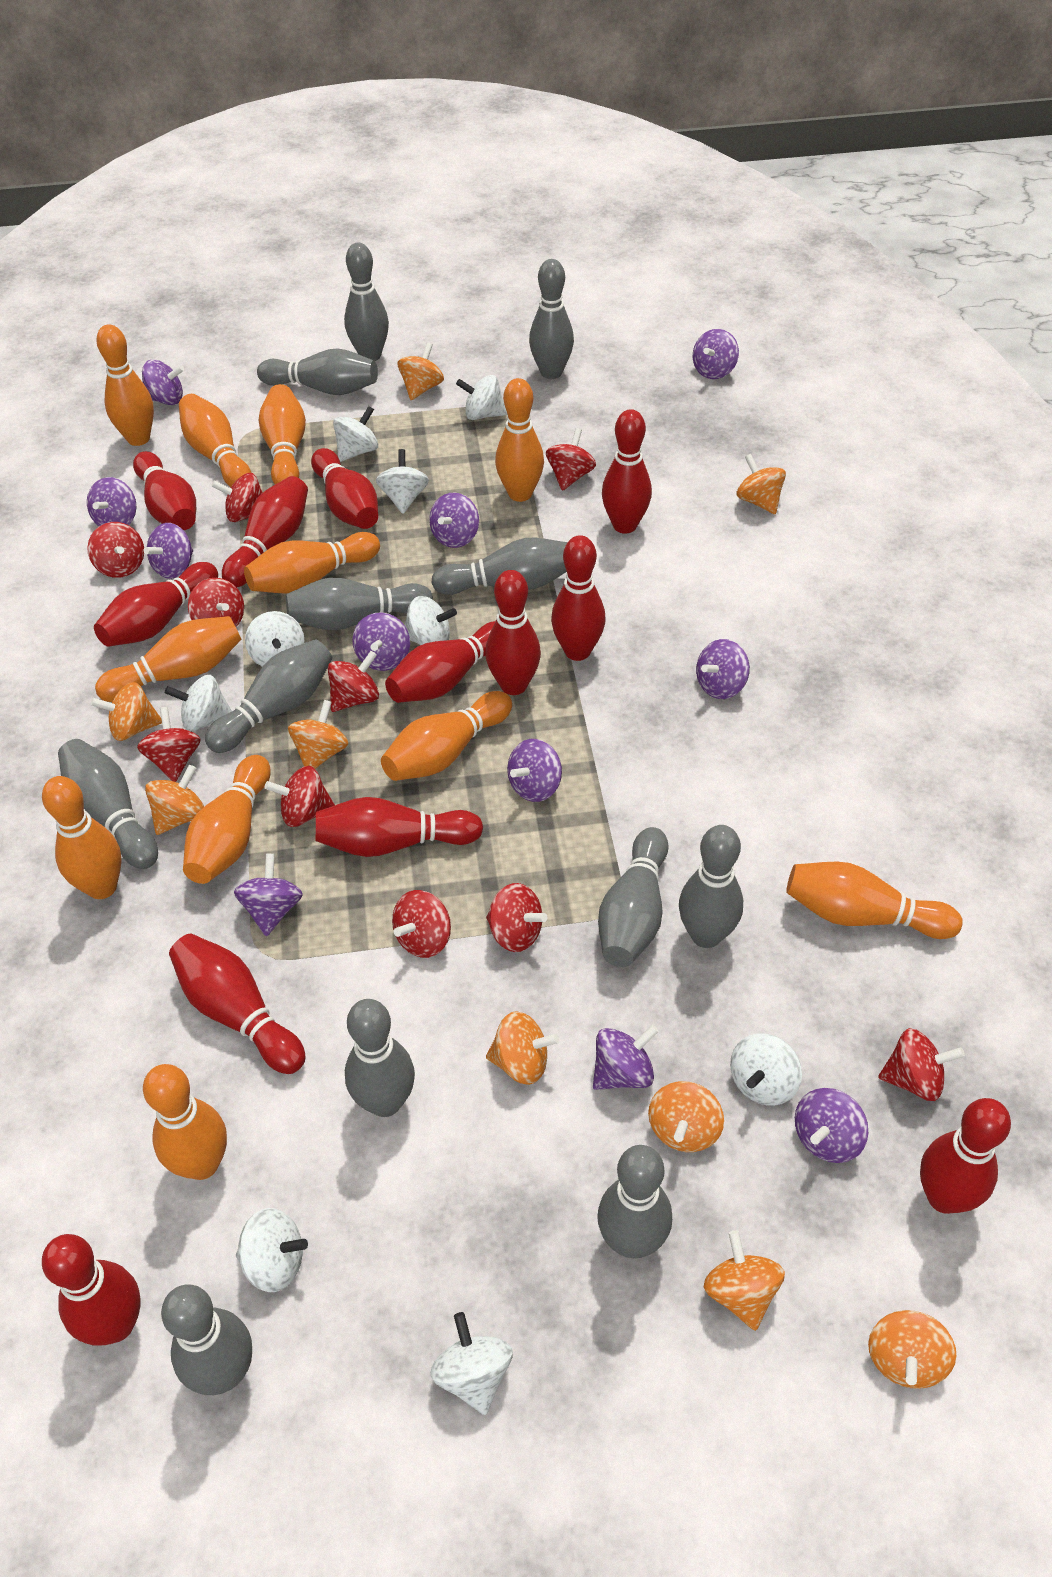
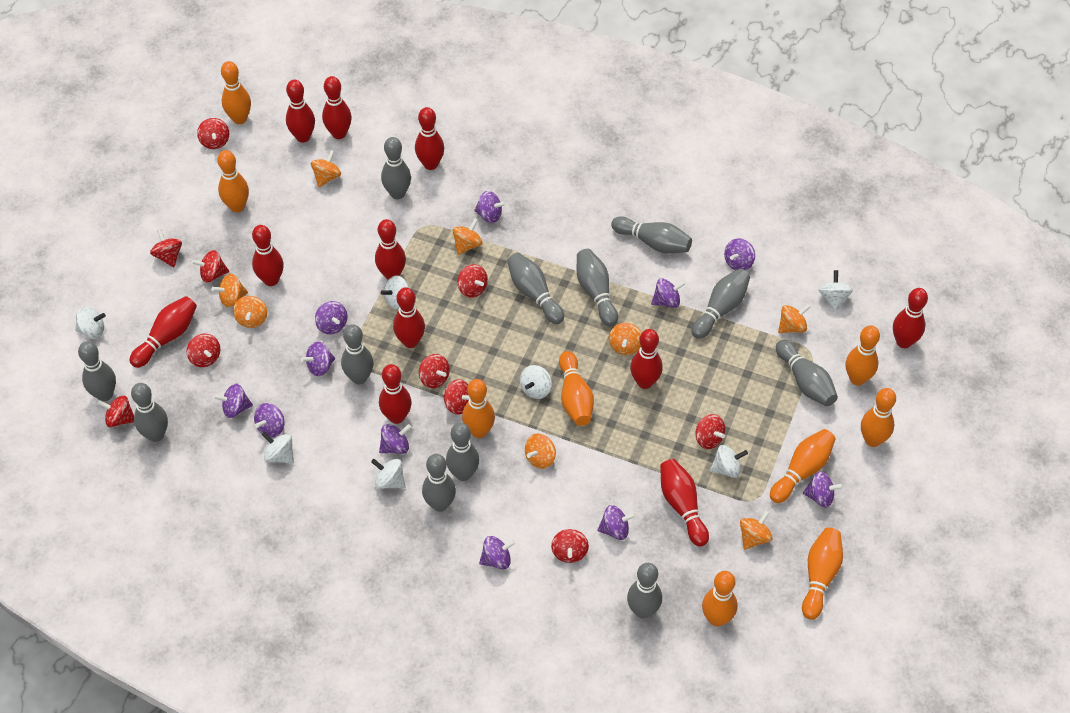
orange bowling pin: [42,776,122,899] [95,616,242,702] [97,324,154,446] [143,1064,227,1180] [179,394,251,487] [183,755,271,884] [244,532,380,594] [258,384,306,484] [381,691,512,781] [495,378,544,502] [786,862,963,939] = 11 -> [217,150,249,212] [221,61,251,124] [462,379,495,438] [559,351,594,426] [702,571,737,627] [770,429,836,503] [802,528,843,620] [846,325,880,386] [861,388,896,447] = 9
orange spinning top: [91,682,162,741] [145,765,204,835] [288,700,348,769] [398,342,444,400] [486,1011,560,1085] [648,1081,724,1152] [704,1230,785,1331] [737,454,786,514] [868,1310,956,1389] = 9 -> [212,274,248,307] [233,296,267,328] [311,150,341,187] [453,218,482,255] [525,434,556,469] [609,323,642,355] [740,511,773,550] [778,304,811,333] = 8
red bowling pin: [42,1234,141,1346] [94,562,218,647] [133,451,196,530] [169,934,306,1074] [222,476,308,587] [311,448,378,529] [316,797,483,857] [385,621,495,703] [485,570,541,695] [551,535,606,661] [602,409,652,534] [920,1098,1011,1214] = 12 -> [129,296,197,368] [252,225,284,286] [286,80,315,142] [322,76,352,139] [375,219,406,280] [379,364,412,424] [393,287,425,348] [415,107,444,170] [630,329,663,389] [660,459,709,547] [893,288,928,348] = 11
white spinning top: [165,675,232,731] [236,1208,308,1292] [245,611,305,667] [333,406,378,462] [376,449,429,514] [405,596,457,645] [431,1312,513,1415] [456,375,507,420] [730,1034,802,1106] = 9 -> [75,307,106,339] [262,431,294,464] [371,459,406,489] [381,276,409,309] [520,365,552,399] [710,445,748,478] [819,270,853,311] = 7

